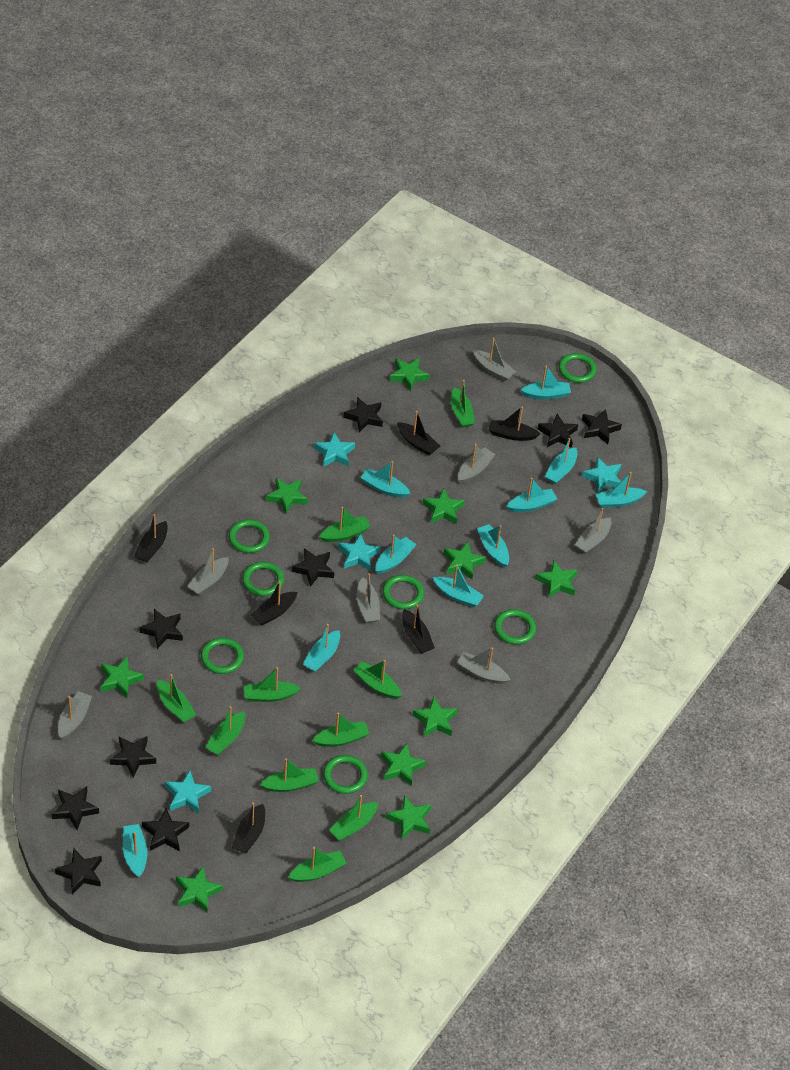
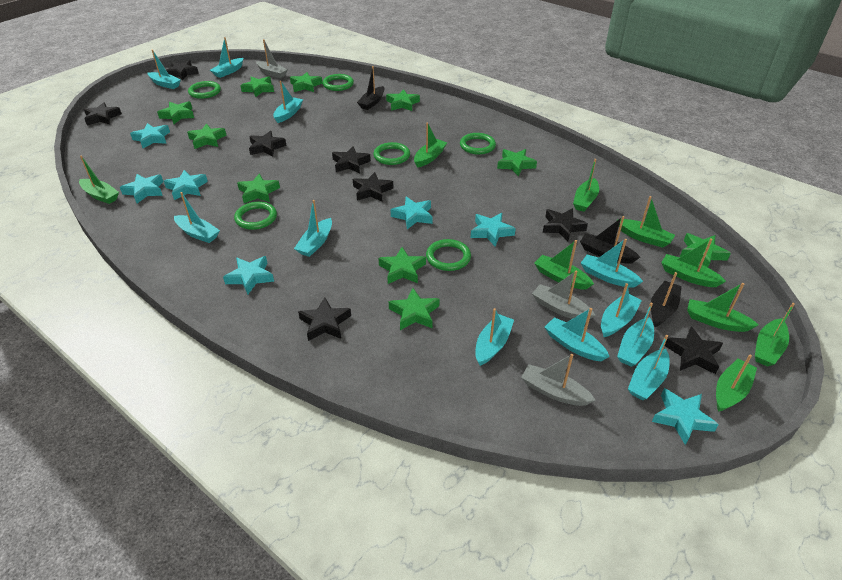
black boat: [134,514,168,563] [232,802,265,854] [250,581,297,626] [397,411,440,455] [402,604,435,654] [489,407,540,441] = 6 -> [357,66,385,110] [580,216,640,264] [651,272,682,327] = 3
black star: [52,786,99,830] [55,849,102,894] [110,736,156,778] [139,609,183,649] [142,808,189,851] [292,548,334,587] [343,397,383,432] [538,414,578,448] [582,409,622,444] = 9 -> [84,102,122,126] [166,60,199,80] [249,131,286,157] [298,297,351,341] [332,146,371,173] [353,172,393,202] [543,208,588,241] [664,326,723,374] = 8
green boat: [157,674,196,723] [205,706,245,755] [244,667,301,702] [260,758,319,792] [288,847,347,882] [312,713,370,747] [319,507,371,542] [329,795,378,841] [353,660,402,699] [451,380,475,427] = 10 -> [79,155,119,204] [414,122,447,168] [534,240,594,290] [573,159,599,212] [617,196,675,248] [661,238,726,287] [687,283,758,332] [716,355,757,412] [755,303,795,367] = 9
green ring: [201,638,244,674] [229,519,270,553] [242,562,284,596] [323,755,368,794] [382,575,424,609] [494,609,536,644] [559,353,597,383] = 7 -> [188,81,221,99] [234,202,277,230] [322,74,354,91] [373,142,410,165] [426,239,471,271] [460,133,496,155] = 6
grey boat: [58,691,92,739] [187,548,229,595] [357,573,380,623] [457,648,511,684] [458,444,495,483] [473,337,516,381] [575,508,612,554] = 7 -> [256,39,288,78] [521,354,595,406] [532,270,596,321] = 3
turquoise boat: [123,824,147,877] [303,624,340,672] [360,461,411,498] [375,534,417,574] [433,565,484,607] [477,524,509,567] [506,478,557,512] [521,365,571,399] [544,438,578,484] [596,472,647,508] = 10 -> [148,50,181,89] [174,192,220,243] [210,37,243,78] [273,81,303,123] [294,200,332,257] [475,308,514,366] [545,308,610,361] [581,239,643,288] [601,283,642,337] [617,302,654,367] [628,335,670,400] = 11
turquoise star: [165,771,211,813] [314,432,355,467] [338,533,381,571] [582,457,621,493] = 4 -> [120,174,163,203] [130,123,170,148] [164,170,208,200] [223,256,274,295] [391,196,433,229] [471,213,516,247] [652,388,719,445] = 7

